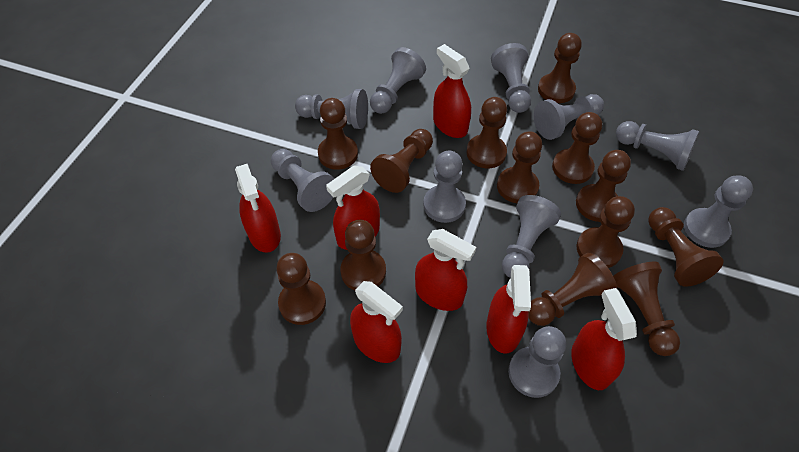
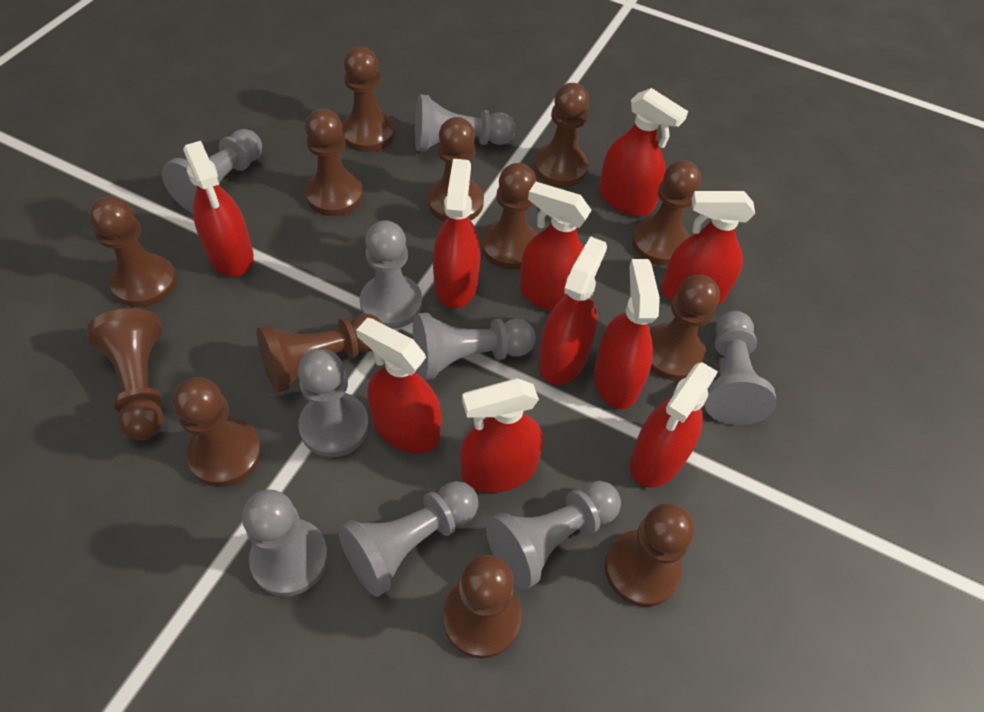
grey pawn: [271,149,334,212] [295,89,368,129] [370,47,426,114] [423,150,466,223] [491,43,531,113] [502,195,561,278] [508,326,566,398] [534,94,604,140] [616,121,699,171] [684,175,753,248] = 10 -> [162,129,262,213] [242,489,328,597] [298,349,369,457] [338,481,479,597] [360,220,422,329] [413,313,536,380] [415,94,515,152] [486,481,621,590] [705,311,777,425] = 9
red spray bottle: [235,164,281,253] [326,165,380,250] [350,281,403,363] [415,229,476,311] [433,44,471,138] [486,265,531,354] [571,288,637,390] = 7 -> [183,141,254,277] [356,318,442,453] [433,159,481,309] [460,378,543,493] [520,182,591,312] [538,236,607,385] [594,259,660,409] [599,88,688,216] [630,362,718,488] [661,191,755,305] = 10

